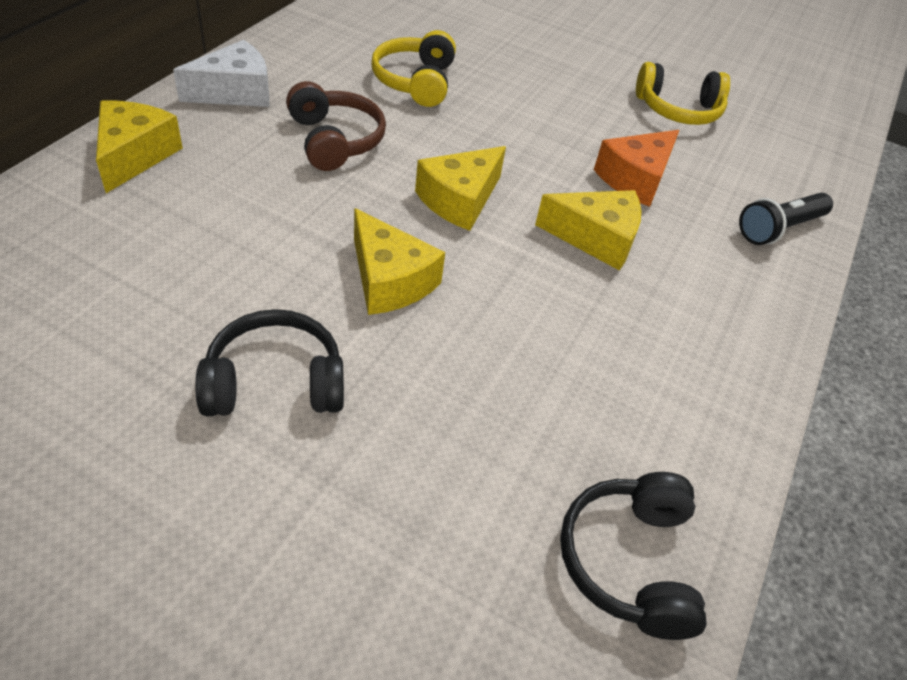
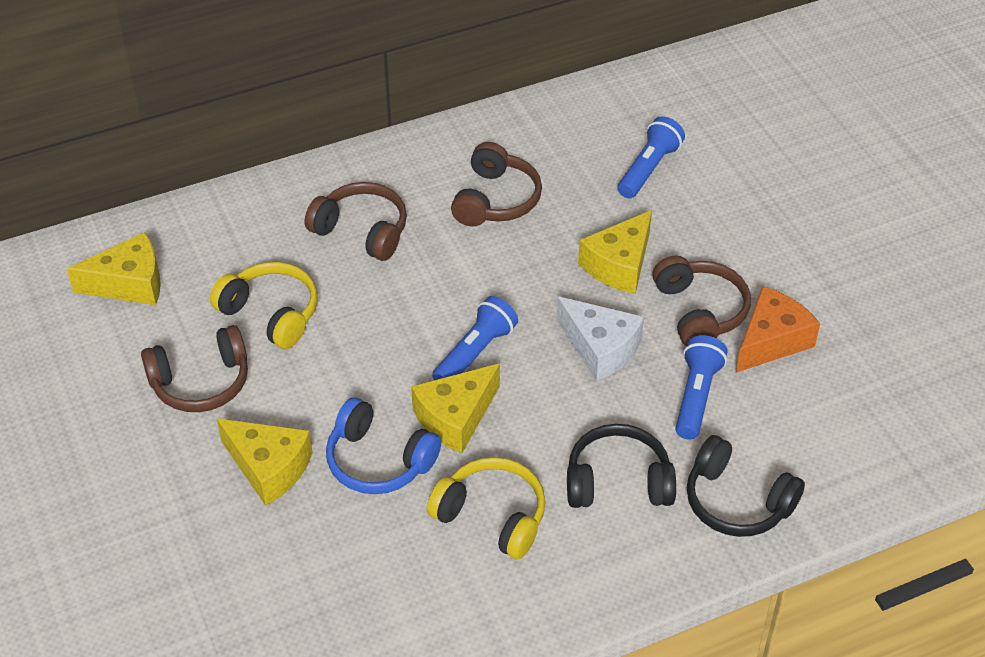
black flashlight: [739,193,833,245] = 1 -> none = 0
blue flashlight: none = 0 -> [432,296,518,380] [618,116,685,199] [675,335,728,439] = 3
blue headphones: none = 0 -> [326,397,441,494] = 1
brown headphones: [286,81,386,171] = 1 -> [141,325,248,412] [305,182,407,261] [451,142,542,226] [652,256,751,346] = 4

